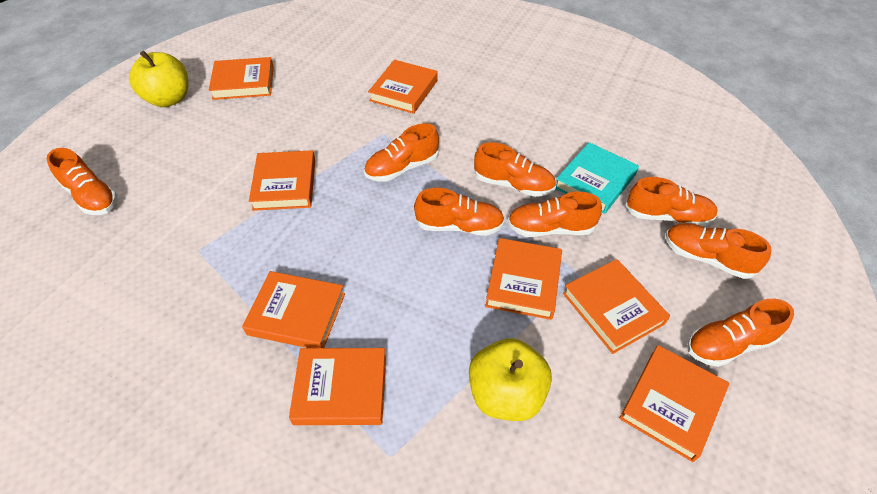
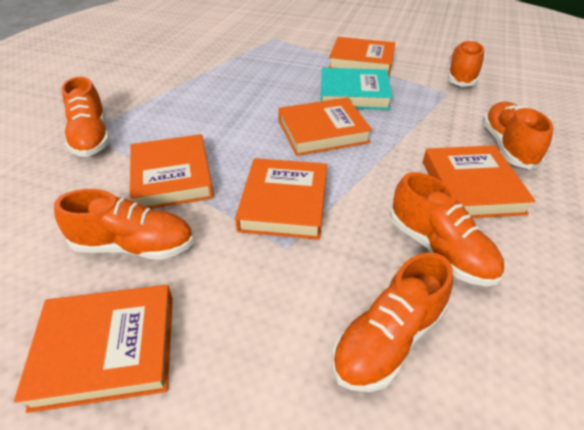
orange book: [209,57,274,100] [242,271,345,348] [249,150,315,211] [289,348,386,425] [368,60,438,114] [485,238,562,320] [563,259,670,354] [619,345,729,462] = 8 -> [14,285,173,413] [130,134,214,209] [235,158,327,240] [278,98,372,156] [329,37,395,76] [423,145,536,218] = 6
orange shoe: [47,148,117,215] [364,123,439,182] [414,188,505,236] [474,142,556,197] [508,192,602,237] [625,177,718,226] [666,223,771,279] [687,299,794,367] = 8 -> [54,189,194,260] [61,77,110,157] [332,252,453,392] [390,172,504,286] [448,40,484,87] [482,102,554,169] = 6
yellow apple: [129,51,189,107] [469,338,552,421] = 2 -> none = 0

